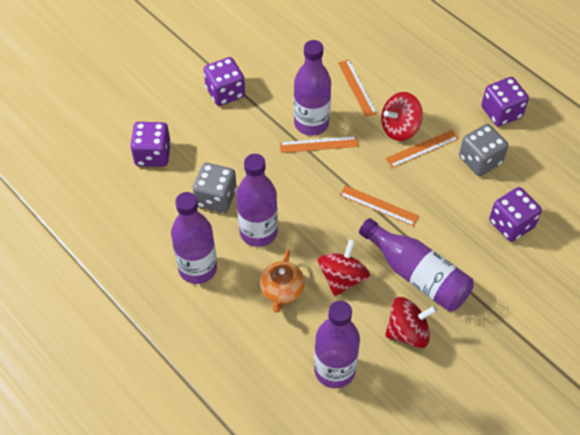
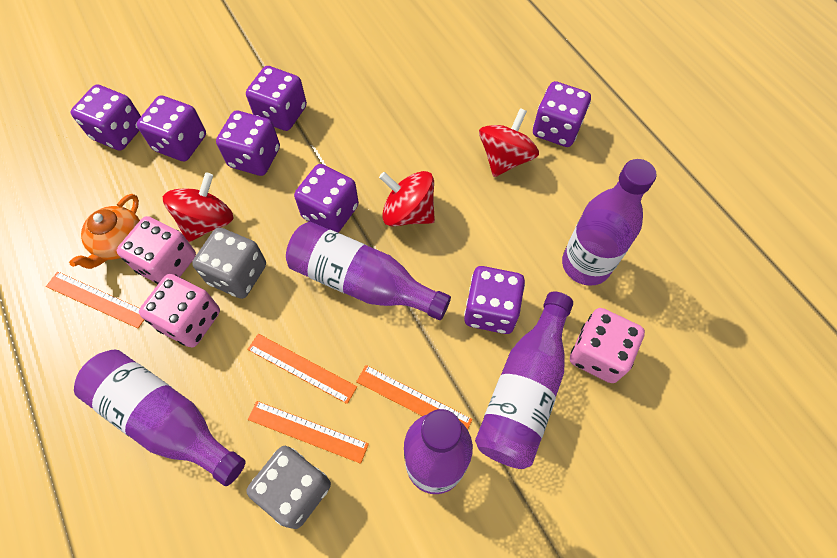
pink dice: none = 0 -> [117,216,196,284] [139,274,220,348] [570,308,645,383] = 3
purple dice: [130,122,171,167] [203,57,245,106] [481,77,529,126] [489,187,542,242] = 4 -> [71,84,141,151] [137,95,206,162] [216,111,280,176] [246,66,307,131] [294,164,359,232] [464,266,525,334] [533,81,591,147] = 7

